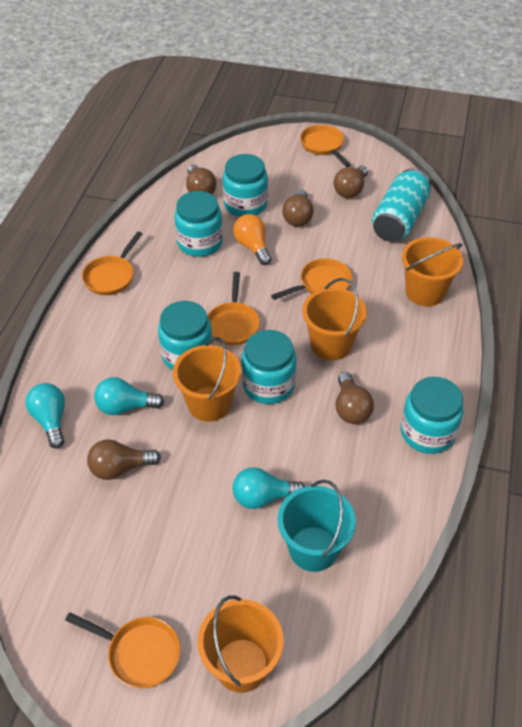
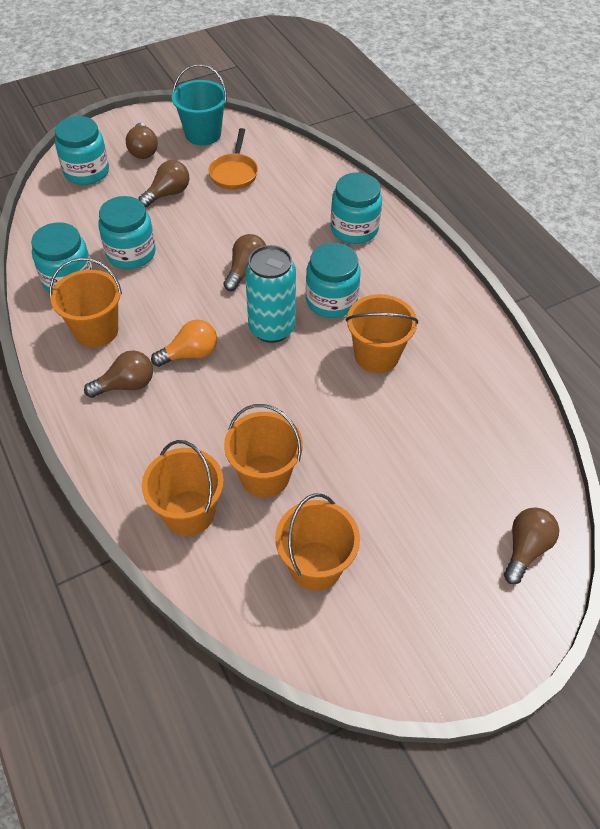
orange bucket: [173,337,241,422] [197,596,284,693] [302,278,367,360] [402,237,463,306] = 4 -> [49,257,122,348] [142,440,224,536] [224,404,303,498] [275,493,360,591] [345,294,418,373] = 5
orange pan: [65,612,180,688] [82,232,142,295] [207,272,260,345] [271,258,352,300] [300,125,351,167] = 5 -> [208,128,258,190] = 1
turquoise light bulb: [26,383,65,448] [94,377,164,415] [232,467,305,509] = 3 -> none = 0

